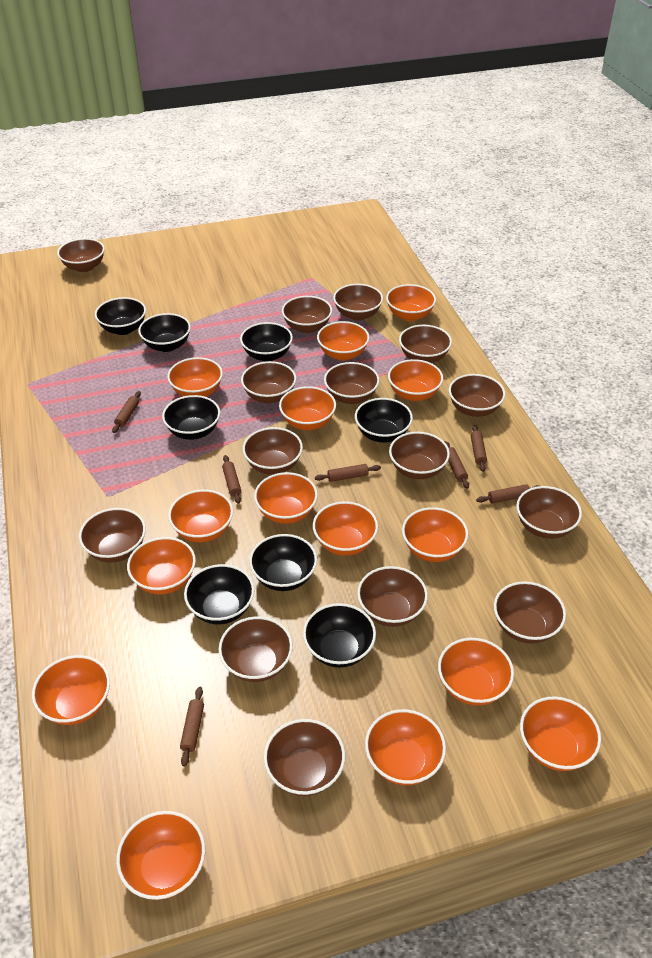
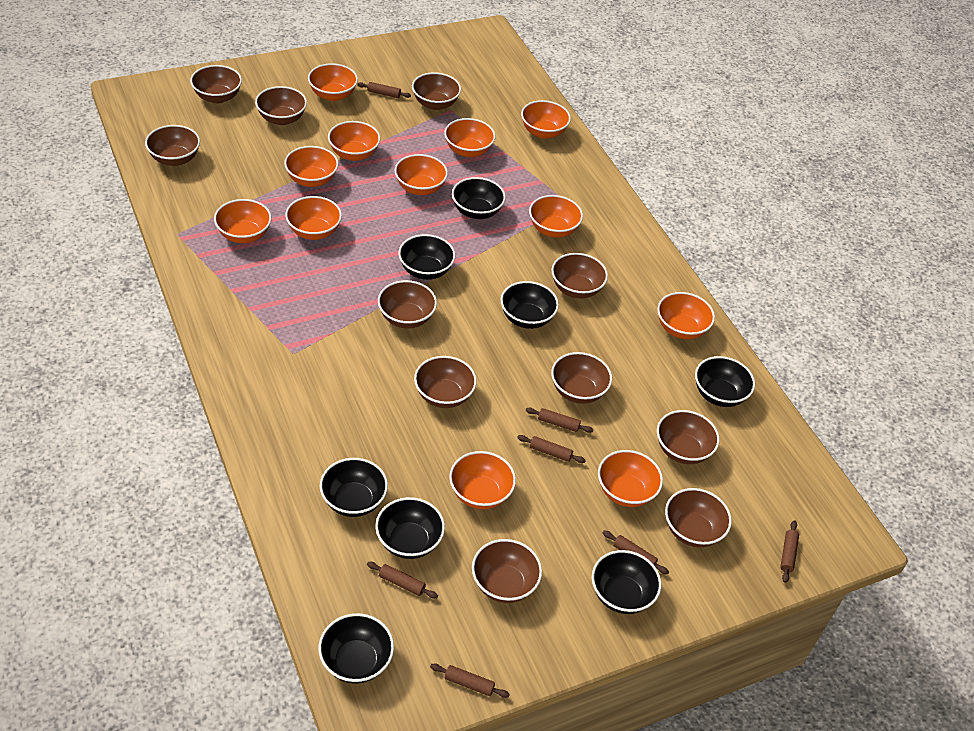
brown bowl: [57,238,105,272] [79,508,146,563] [219,617,293,682] [241,361,296,403] [243,427,303,475] [264,719,345,796] [282,296,332,333] [324,362,379,404] [333,284,383,321] [357,566,428,627] [389,432,450,479] [399,325,452,363] [449,374,505,417] [494,581,566,644] [516,486,582,539] = 15 -> [145,125,200,166] [190,65,242,103] [255,86,307,125] [378,280,437,328] [412,72,461,110] [414,356,477,408] [472,539,542,603] [551,352,612,404] [552,253,608,298] [657,410,720,464] [665,488,732,547] = 11
orange bowl: [32,655,110,725] [116,811,205,900] [127,537,196,595] [167,357,223,397] [168,490,233,542] [254,472,318,524] [279,386,336,430] [313,502,378,556] [317,321,370,361] [365,709,446,785] [386,284,436,321] [388,359,443,401] [402,507,468,562] [438,638,514,706] [520,696,601,771] = 15 -> [214,199,272,243] [284,146,339,187] [285,196,342,240] [308,63,358,101] [328,121,380,161] [395,154,448,195] [444,118,495,158] [449,451,516,509] [521,100,571,139] [529,195,583,238] [598,450,663,507] [657,292,715,339] = 12

